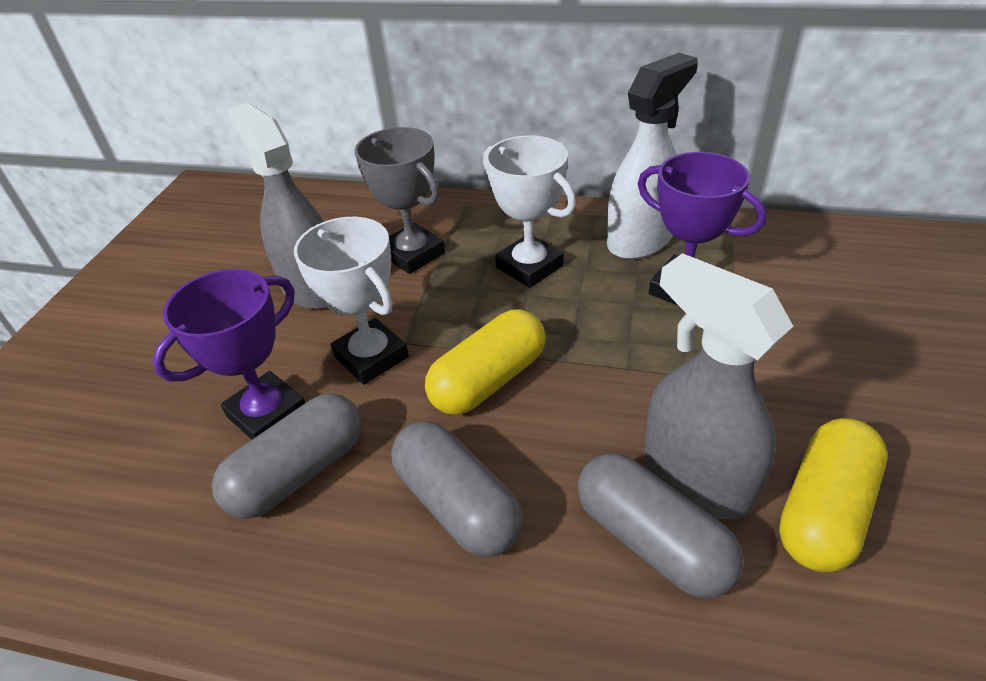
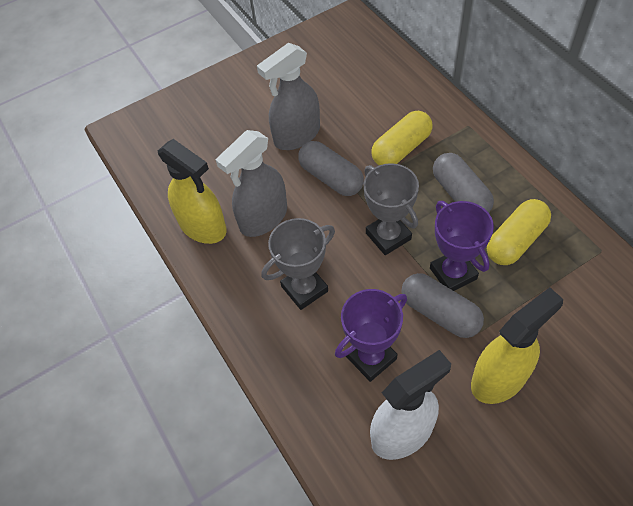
grey trophy: [355,127,445,274] = 1 -> [262,218,335,310] [363,163,419,255] = 2
white trophy: [294,217,409,385] [483,135,576,288] = 2 -> none = 0
yellow spray bottle: none = 0 -> [158,139,227,244] [471,287,563,404] = 2

